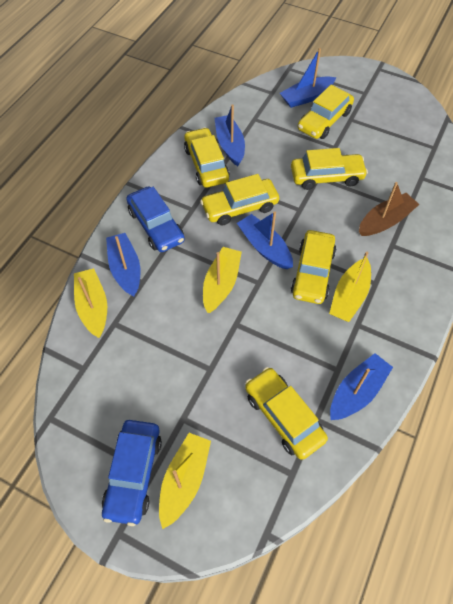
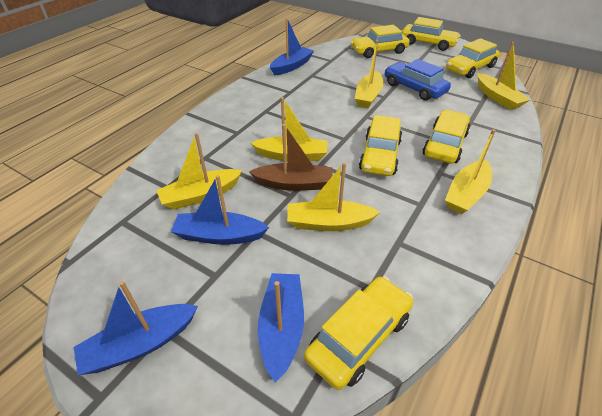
blue boat: [106,233,140,297] [214,104,245,166] [237,211,293,269] [280,48,336,108] [330,353,393,420] = 5 -> [73,281,198,375] [171,175,269,245] [258,273,304,383] [270,18,314,76] = 4
blue car: [102,420,162,526] [126,186,185,252] = 2 -> [384,59,451,101] = 1
yellow boat: [74,268,107,338] [159,433,211,529] [203,247,242,313] [329,252,371,322] = 4 -> [156,133,242,210] [251,97,328,161] [287,162,380,231] [355,40,383,108] [445,129,496,214] [478,42,530,110] = 6

